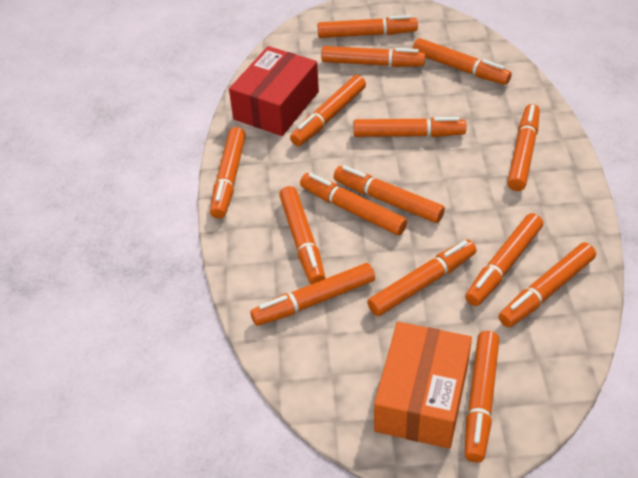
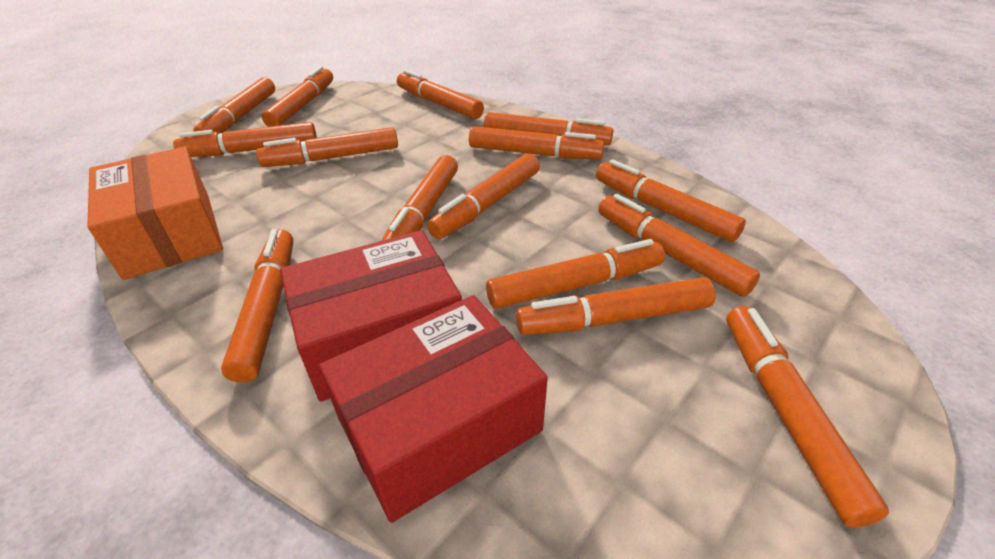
red box: [229,46,319,136] = 1 -> [280,230,462,402] [319,295,548,523] = 2

